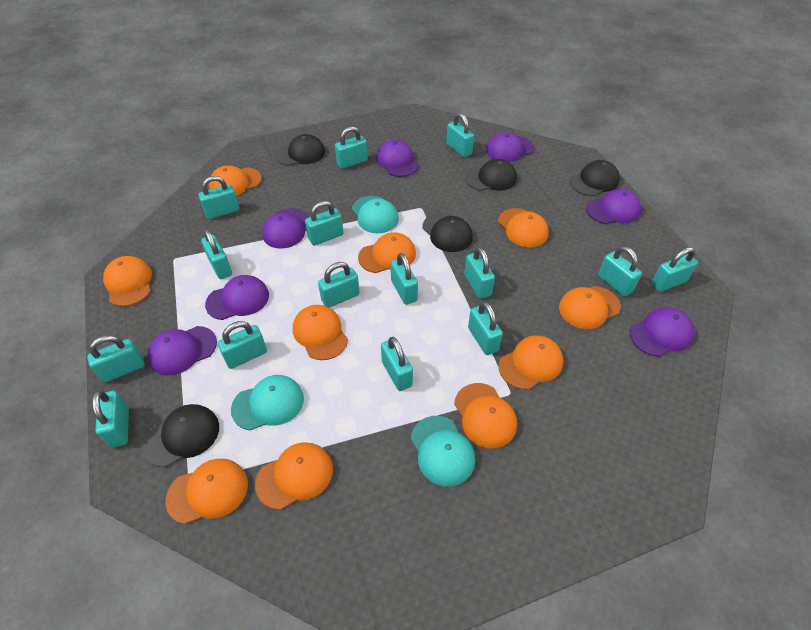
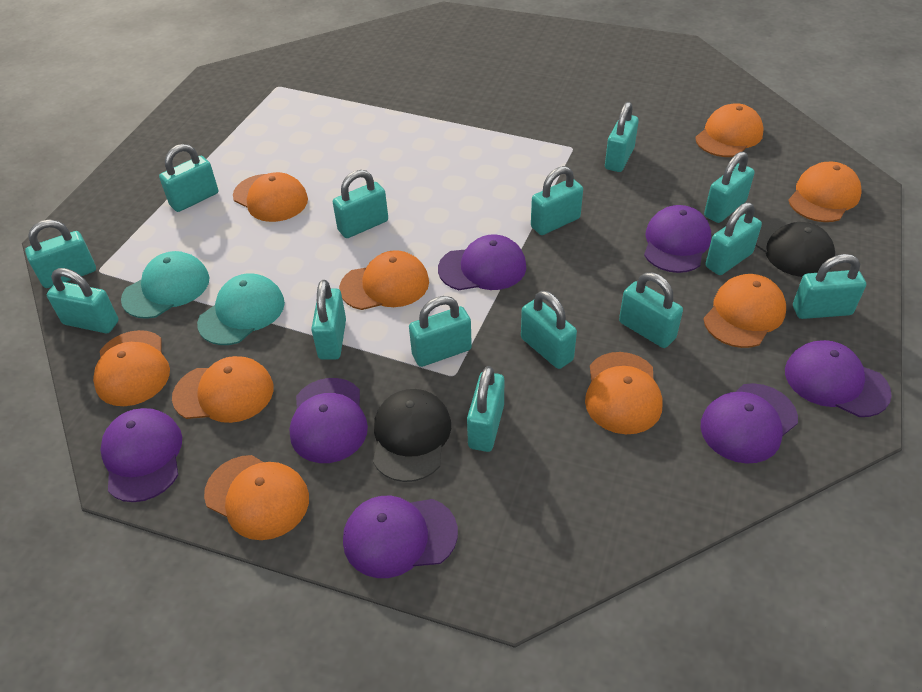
black cap: [142,404,219,467] [275,134,325,166] [423,213,473,252] [465,159,517,191] [570,160,620,196] = 5 -> [373,389,451,482] [756,218,835,277] = 2
orange cap: [103,256,152,306] [165,459,248,524] [209,165,262,196] [255,442,333,510] [293,305,348,360] [358,232,416,273] [454,383,517,448] [498,208,549,247] [499,335,563,390] [559,286,621,329] = 10 -> [93,330,170,406] [172,356,274,423] [204,455,309,540] [233,172,308,222] [339,250,429,310] [585,352,663,434] [696,103,764,157] [704,274,786,348] [788,162,862,222] = 9
turquoise cap: [231,375,304,430] [352,196,399,233] [411,416,475,487] = 3 -> [121,251,209,319] [197,273,285,345] = 2
turquoise padlock: [87,335,145,383] [92,390,129,448] [198,176,239,219] [201,229,232,279] [217,321,267,369] [305,201,344,246] [318,262,360,308] [335,126,368,169] [381,337,413,391] [390,253,418,305] [446,113,474,157] [464,247,495,299] [468,302,503,355] [598,246,642,297] [651,247,698,292] = 15 -> [25,220,96,288] [47,268,119,333] [159,144,218,212] [311,280,346,360] [333,170,388,238] [409,296,472,367] [467,366,504,452] [521,291,577,369] [531,166,583,235] [605,102,639,172] [619,272,683,348] [704,152,755,223] [706,202,762,275] [793,254,866,319] = 14

